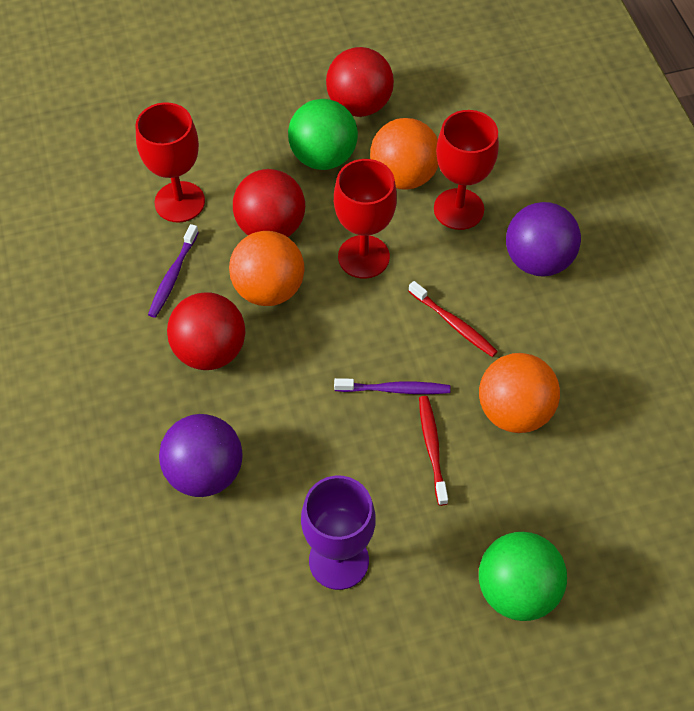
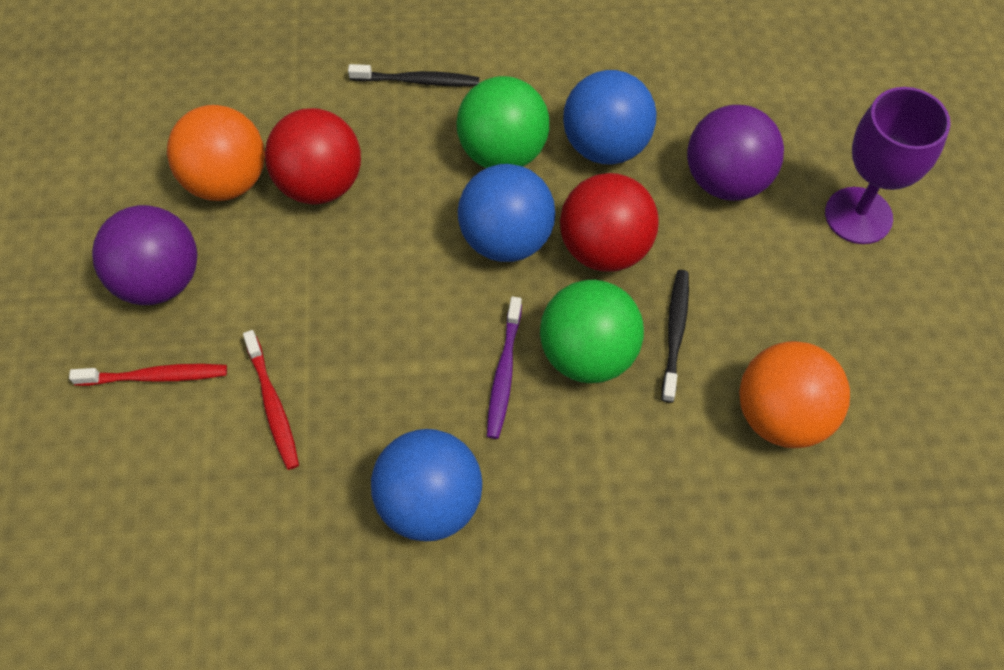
black toothbrush: none = 0 -> [348,64,479,86] [662,270,689,403] = 2
blue ball: none = 0 -> [371,429,482,541] [458,164,555,262] [563,70,657,165] = 3
orange ball: [229,231,305,306] [370,118,439,190] [479,353,560,433] = 3 -> [167,105,265,201] [739,341,850,448] = 2
purple toothbrush: [148,224,199,318] [334,378,451,394] = 2 -> [487,297,522,439] = 1
red ball: [167,292,246,370] [233,169,305,237] [326,47,394,117] = 3 -> [265,108,361,205] [560,173,658,272] = 2
red goblet: [136,102,205,223] [334,159,397,279] [434,110,499,230] = 3 -> none = 0

